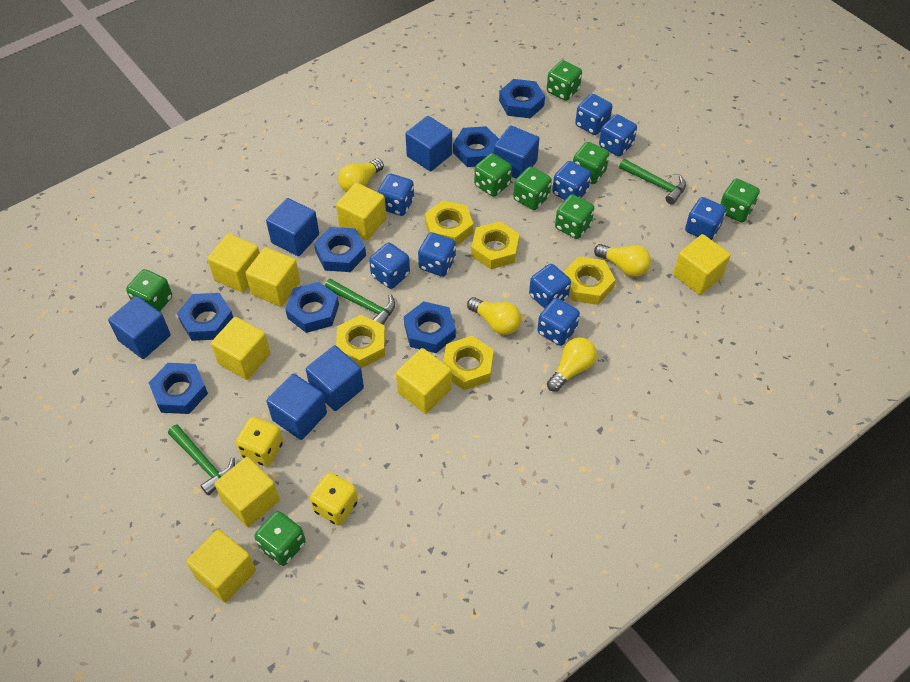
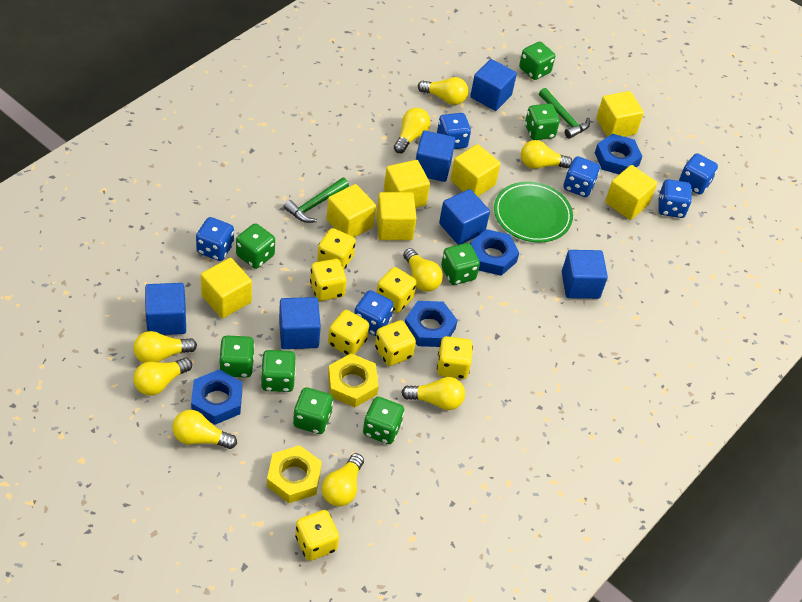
blue dice: [369,243,410,289] [378,174,414,216] [418,232,456,277] [529,264,571,309] [537,298,580,346] [552,161,591,200] [575,94,612,135] [599,114,637,156] [685,197,726,240] = 9 -> [196,217,234,261] [354,290,394,336] [437,113,471,149] [564,156,600,197] [658,179,692,218] [679,153,718,195] = 6
blue nut: [149,363,208,414] [177,293,233,341] [285,282,339,333] [314,227,366,272] [404,301,456,353] [453,126,499,167] [499,79,545,118] = 7 -> [191,369,242,425] [405,301,458,347] [470,229,519,276] [595,134,642,174] = 4
green hammer: [168,424,235,496] [325,279,395,325] [619,159,686,205] = 3 -> [283,177,349,223] [539,88,590,139] = 2
green plate: none = 0 -> [494,181,573,243] = 1
yellow cube: [186,529,256,603] [207,234,260,293] [211,317,271,380] [214,457,280,527] [245,247,300,307] [336,183,386,240] [396,348,452,414] [673,234,731,295] = 8 -> [201,258,252,318] [327,184,376,237] [376,192,417,240] [384,160,430,208] [450,144,500,196] [596,91,644,137] [605,165,657,220] = 7
yellow dice: [236,417,283,467] [310,473,358,526] = 2 -> [295,510,339,561] [310,259,347,301] [317,228,356,270] [328,310,369,355] [375,320,416,366] [376,267,417,313] [437,336,473,379] = 7
yellow light bulb: [338,158,384,192] [467,297,521,335] [547,337,597,392] [594,244,651,277] = 4 -> [133,331,197,363] [133,358,192,396] [172,410,237,449] [322,453,364,506] [394,108,431,153] [401,377,465,410] [403,248,443,292] [418,77,468,105] [521,140,572,169] = 9
yellow nut: [336,315,385,368] [425,200,473,246] [443,336,494,390] [471,221,520,269] [563,257,615,305] = 5 -> [267,445,322,503] [328,353,379,407] = 2

